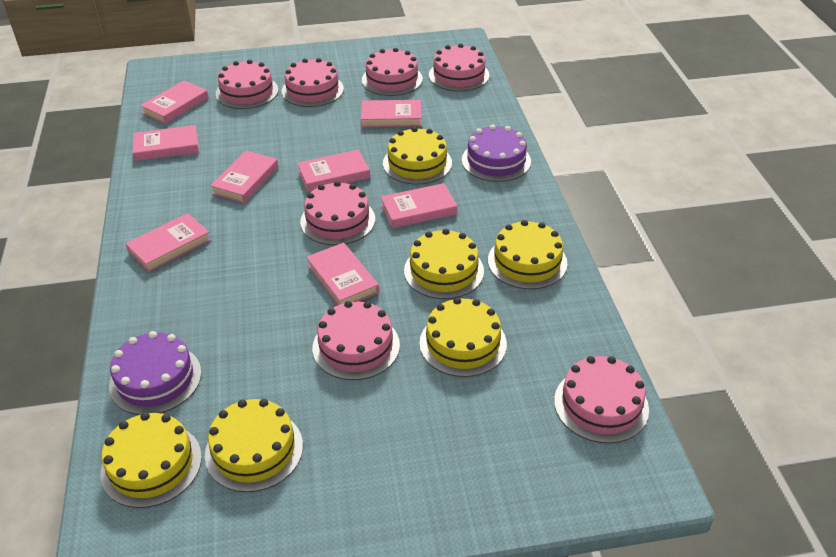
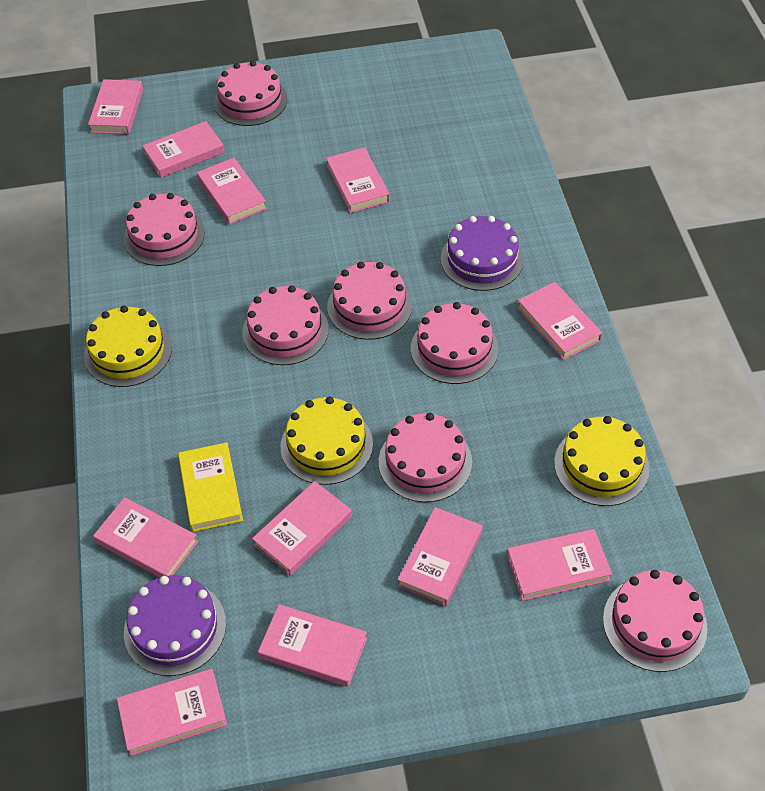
pink book: [126,213,211,272] [133,125,199,161] [140,80,208,124] [210,151,278,203] [297,149,370,192] [306,242,379,305] [361,100,421,127] [381,183,457,228] = 8 -> [88,79,143,135] [93,497,198,578] [117,669,227,756] [142,121,225,178] [197,158,267,225] [252,481,352,576] [258,604,367,687] [326,147,390,213] [398,507,483,606] [507,529,612,601] [517,282,602,360] = 11
yellow book: none = 0 -> [178,442,243,532] = 1
yellow cake: [101,412,202,508] [205,399,303,492] [383,127,452,184] [404,229,484,299] [419,297,507,377] [488,220,567,289] = 6 -> [84,306,172,387] [280,396,373,485] [554,416,650,506] = 3

